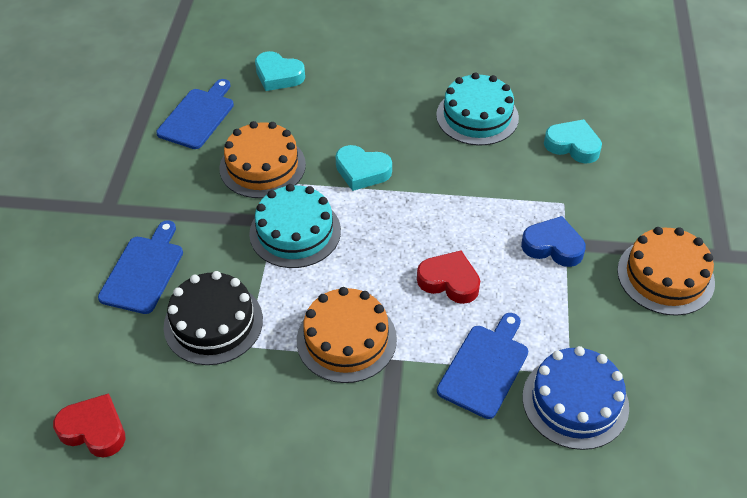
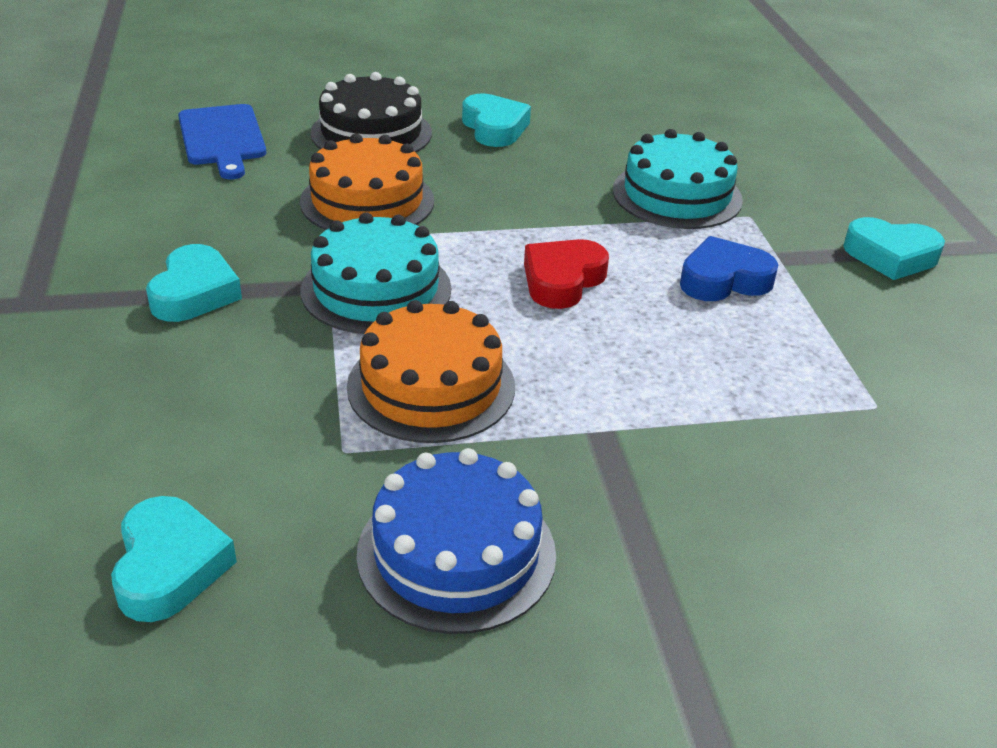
blue cutting board: [98,220,183,314] [156,79,234,149] [437,313,528,419] = 3 -> [178,104,266,179] = 1
orange cake: [219,121,306,198] [297,287,397,383] [617,227,715,316] = 3 -> [300,133,434,230] [347,300,515,443] = 2
red heart: [53,393,126,458] [417,250,480,304] = 2 -> [524,239,609,309] = 1
turquoise heart: [255,51,305,91] [335,145,392,191] [544,119,602,163] = 3 -> [111,496,237,622] [146,244,242,322] [462,94,531,147] [843,217,945,280] = 4

